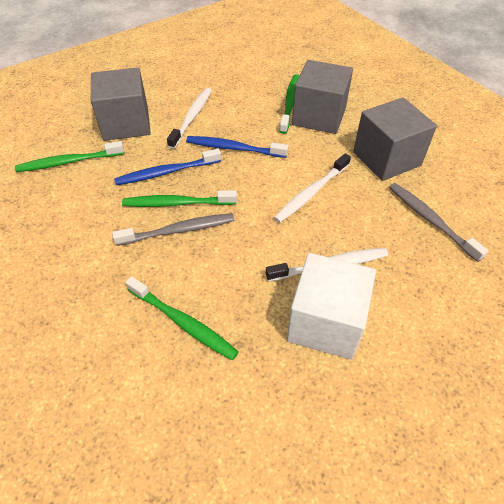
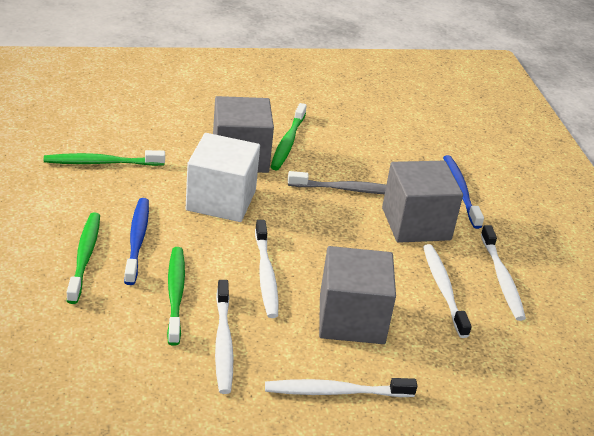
grey toothbrush: [112,213,235,246] [389,183,489,262] = 2 -> [288,171,386,194] = 1
white toothbrush: [167,88,212,149] [266,248,388,282] [274,153,351,223] = 3 -> [215,280,233,394] [255,220,278,318] [265,378,417,397] [423,244,472,338] [481,225,526,321] = 5

